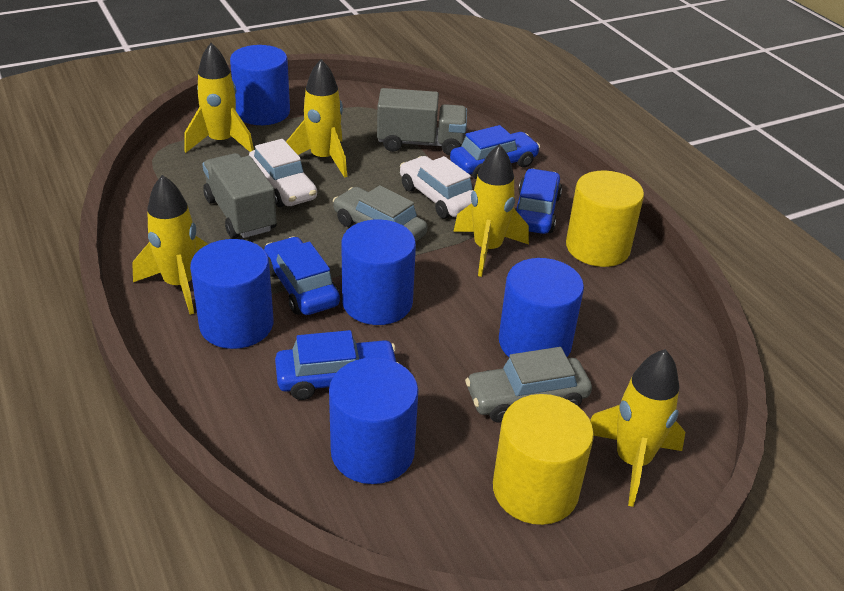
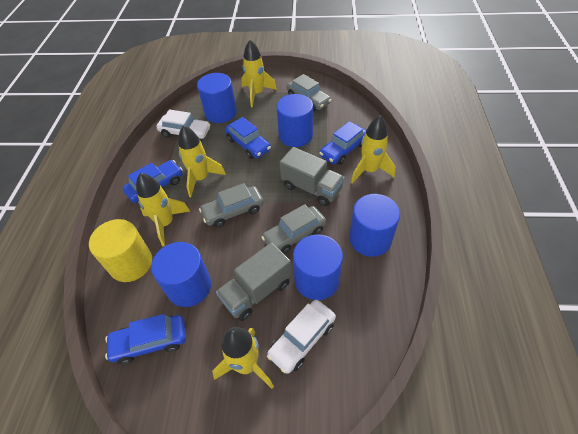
grey car: [333,185,427,241] [465,347,592,423] = 2 -> [199,183,264,228] [261,204,326,254] [286,74,332,111] = 3
yellow cylinder: [493,394,594,525] [566,170,644,267] = 2 -> [89,219,152,282] = 1

